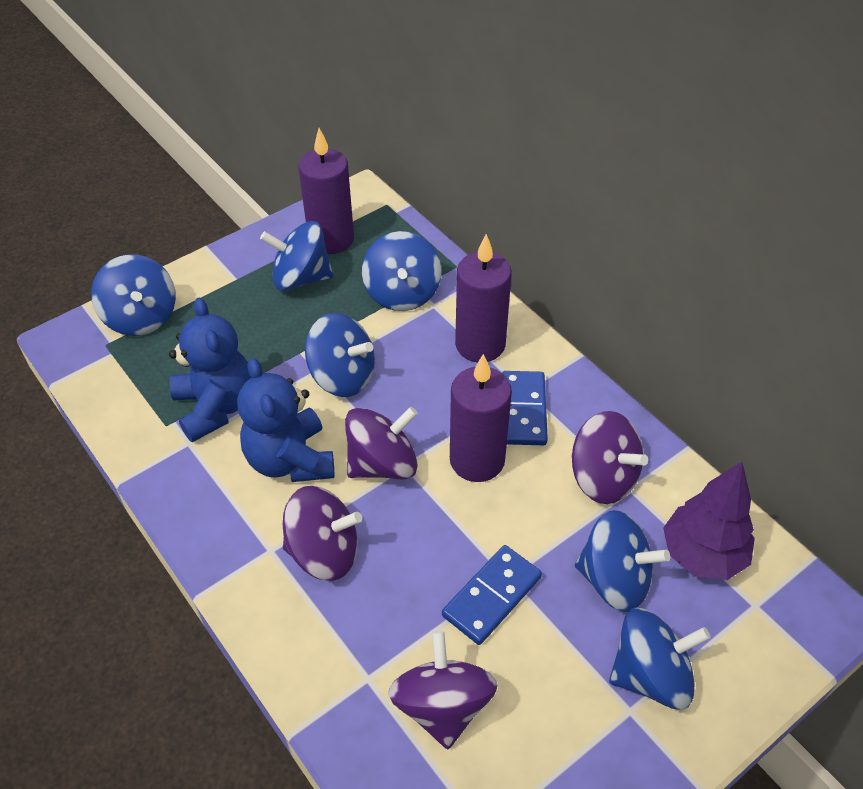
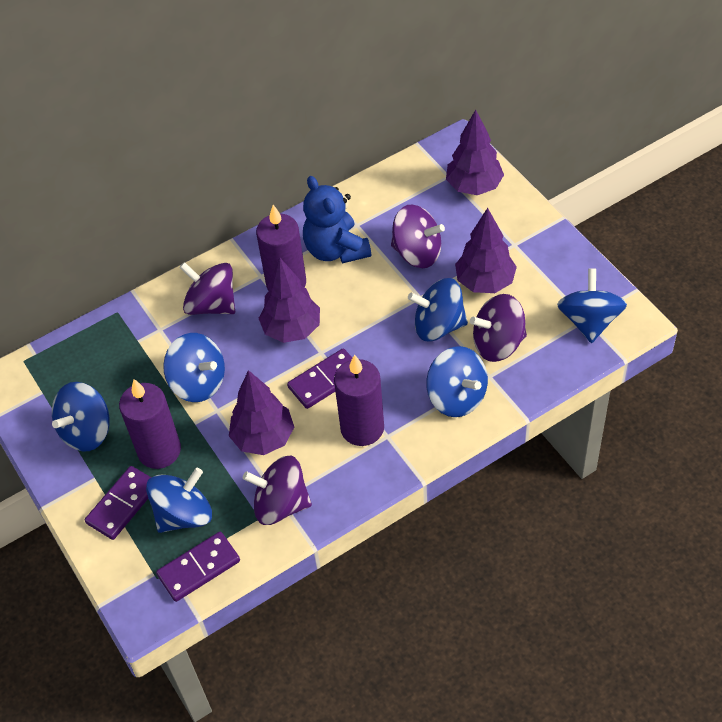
blue domino: [442,545,542,645] [502,371,548,445] = 2 -> none = 0
blue teddy bear: [169,298,251,442] [237,358,334,482] = 2 -> [303,176,371,263] = 1
purple domino: none = 0 -> [85,466,152,540] [156,532,240,602] [287,348,352,409] = 3
purple tree: [663,462,755,580] = 1 -> [229,370,294,455] [259,258,320,343] [446,110,504,195] [455,208,517,293] = 4

